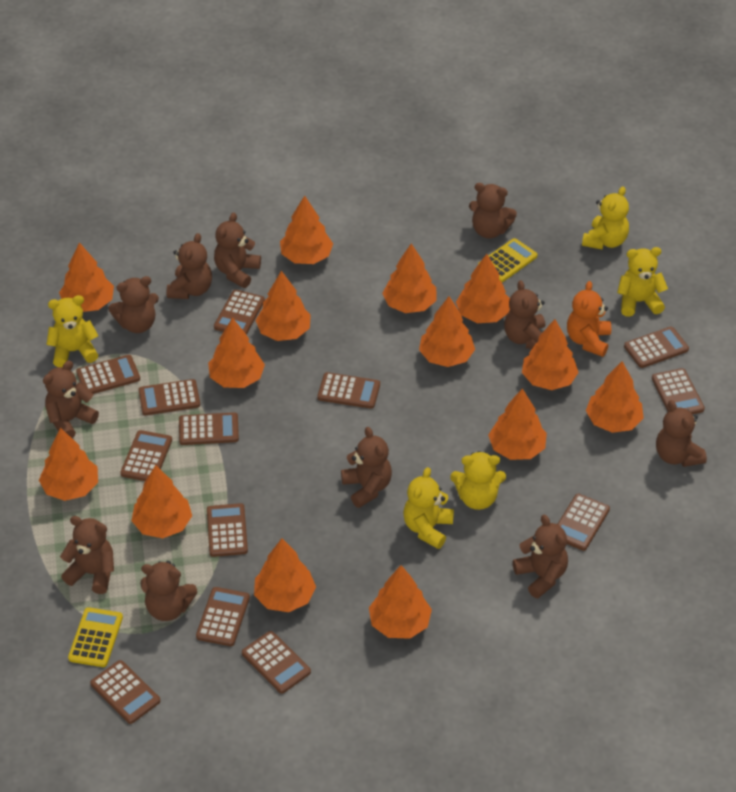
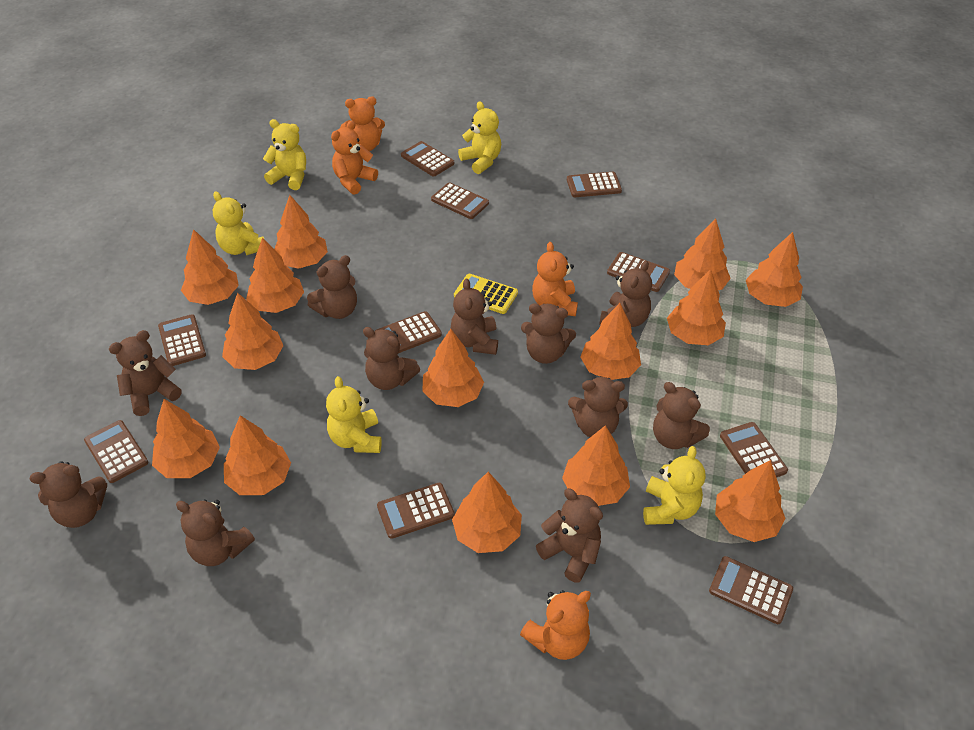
brown calculator: [76,355,140,394] [90,660,160,724] [120,430,172,481] [138,379,200,415] [179,412,239,445] [196,587,250,646] [207,503,248,557] [214,290,265,335] [242,631,311,694] [317,372,380,409] [557,494,610,551] [624,326,689,368] [652,368,705,414] = 13 -> [84,420,148,483] [158,314,206,366] [375,311,442,353] [377,483,455,539] [401,141,454,176] [431,182,489,219] [567,172,622,197] [607,252,670,292] [709,556,793,624] [720,422,788,478] = 10
orange teddy bear: [567,281,611,357] = 1 -> [331,120,378,195] [340,96,385,151] [520,590,591,660] [532,242,578,316] = 4
yellow calculator: [68,607,123,667] [478,238,538,282] = 2 -> [454,274,518,314] = 1

